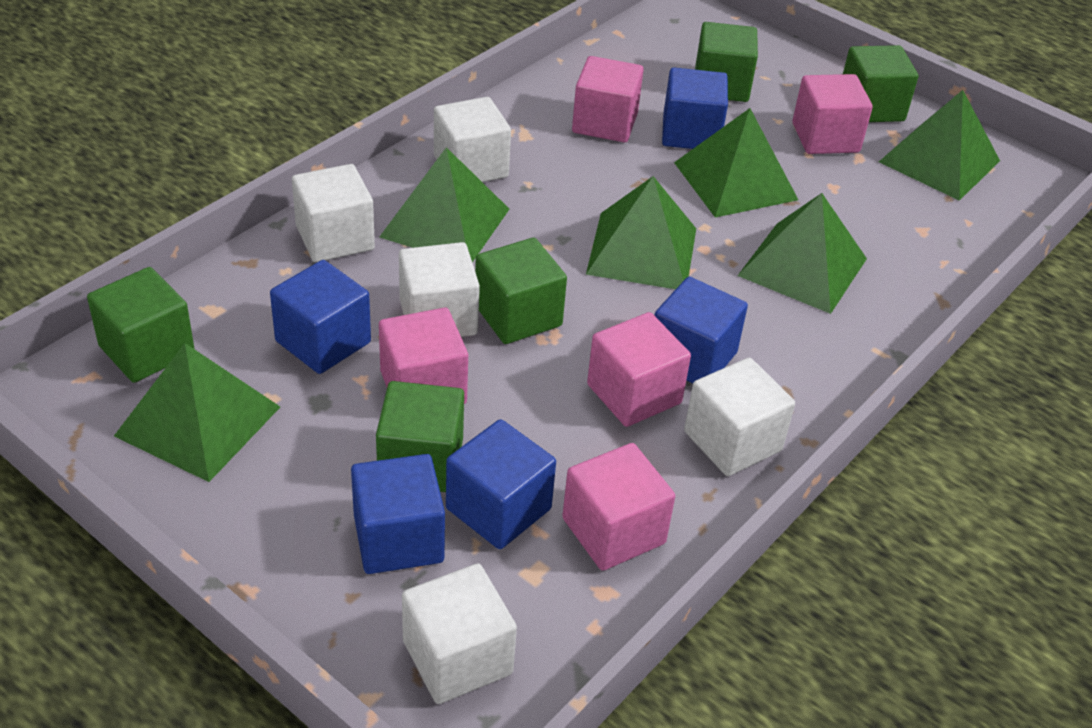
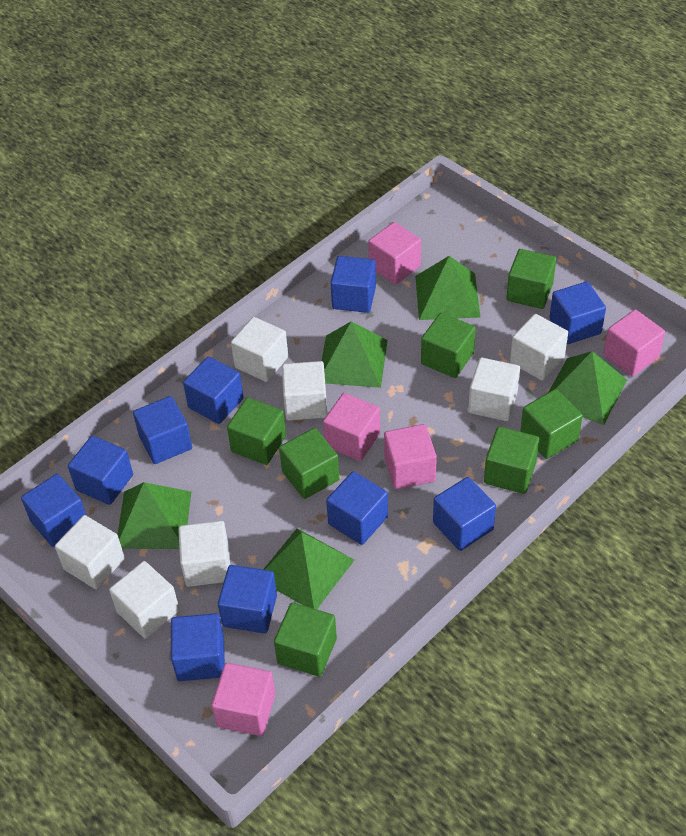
blue cube: [270,260,371,374] [351,454,445,574] [446,419,556,549] [654,277,748,383] [662,68,728,149] = 5 -> [21,474,87,547] [68,436,133,505] [133,396,192,464] [171,613,225,681] [183,357,244,424] [218,565,277,633] [326,471,388,545] [330,256,376,313] [433,477,496,551] [549,281,606,344] = 10
green cube: [87,267,195,383] [376,381,464,492] [475,238,567,344] [695,22,758,102] [843,45,918,122] = 5 -> [227,397,286,465] [274,602,337,677] [279,428,340,499] [421,313,476,378] [484,426,539,494] [506,249,556,309] [520,389,583,459] = 7
green pyramid: [114,343,280,482] [379,147,509,262] [586,176,696,289] [674,108,798,218] [737,193,867,314] [879,90,1000,201] = 6 -> [117,482,191,549] [263,528,354,609] [322,321,388,388] [415,256,480,320] [549,351,627,425] = 5
white cube: [292,164,375,262] [399,242,480,337] [402,563,517,704] [434,97,511,182] [684,358,795,476] = 5 -> [55,515,125,589] [109,561,179,639] [178,521,230,587] [231,317,288,382] [282,361,327,420] [468,358,520,421] [510,314,568,381] = 7

